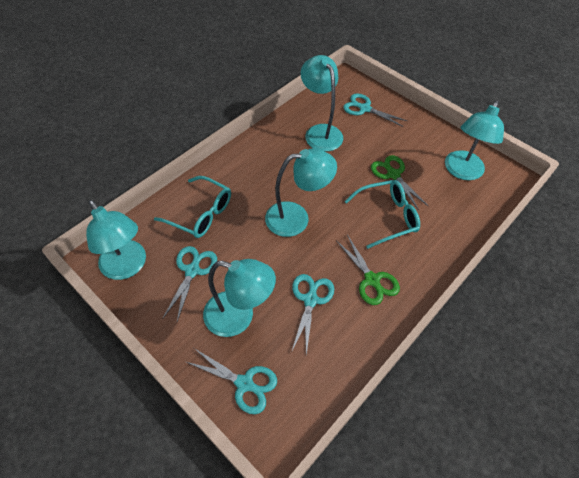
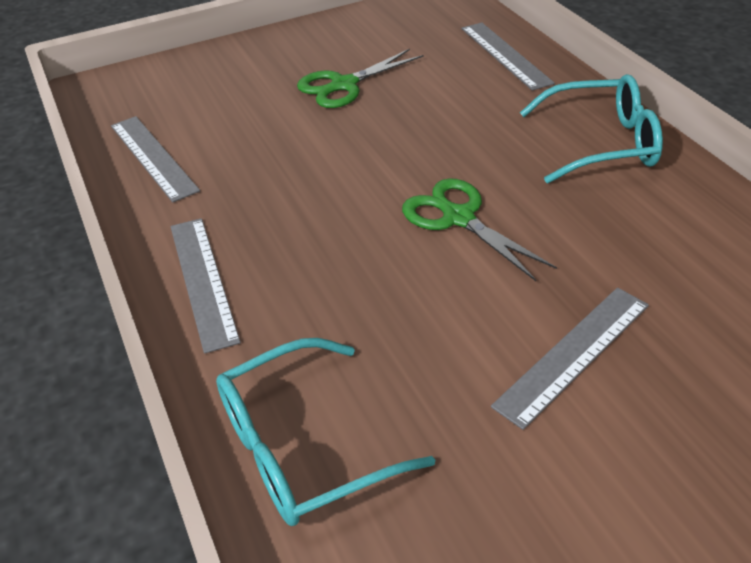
grey ruler: none = 0 -> [111,116,200,202] [171,218,241,354] [461,23,555,91] [491,287,649,430] = 4
turquoise lamp: [86,200,146,280] [203,259,276,337] [265,148,337,237] [301,55,343,151] [445,100,504,180] = 5 -> none = 0
turquoise scissors: [162,246,217,321] [186,348,277,414] [292,274,334,355] [343,93,407,127] = 4 -> none = 0

